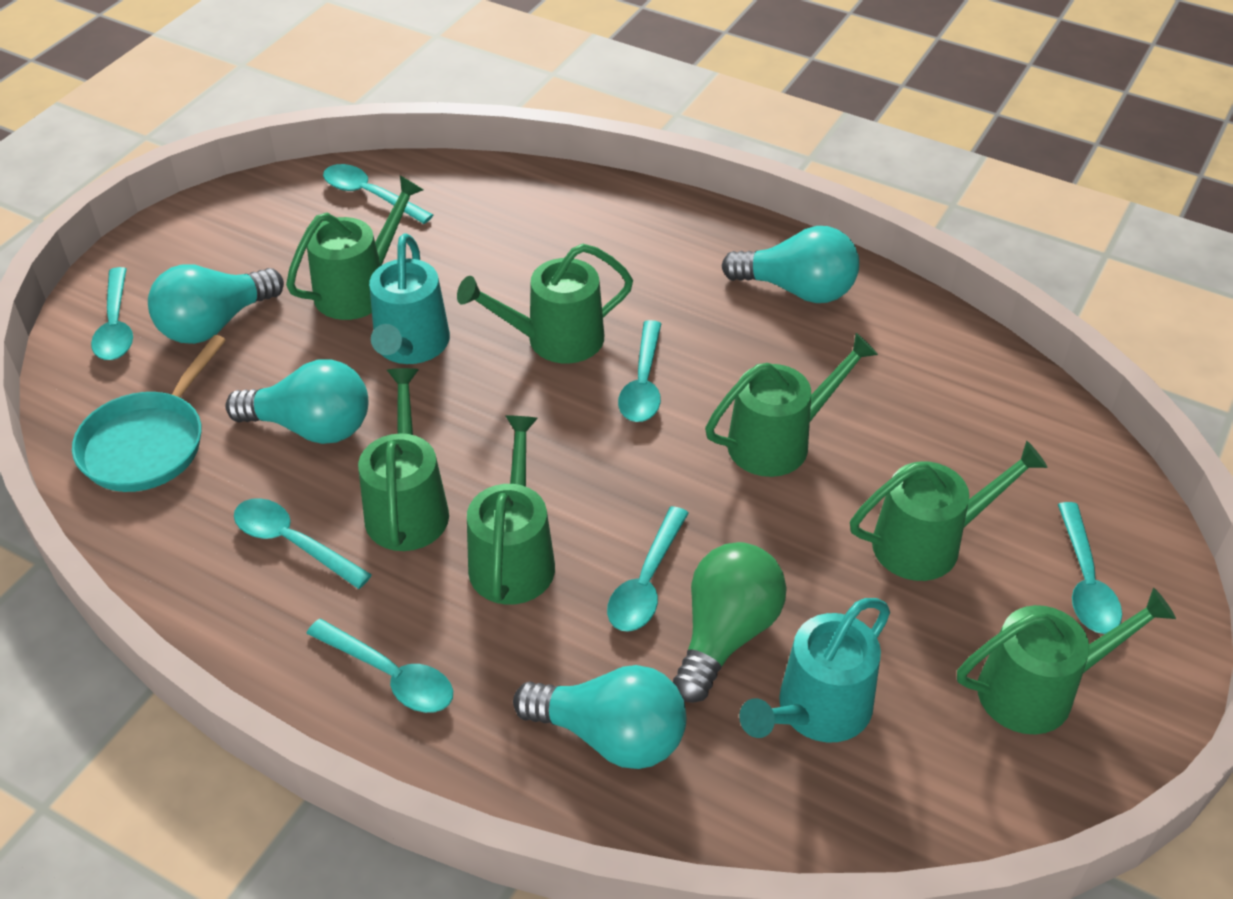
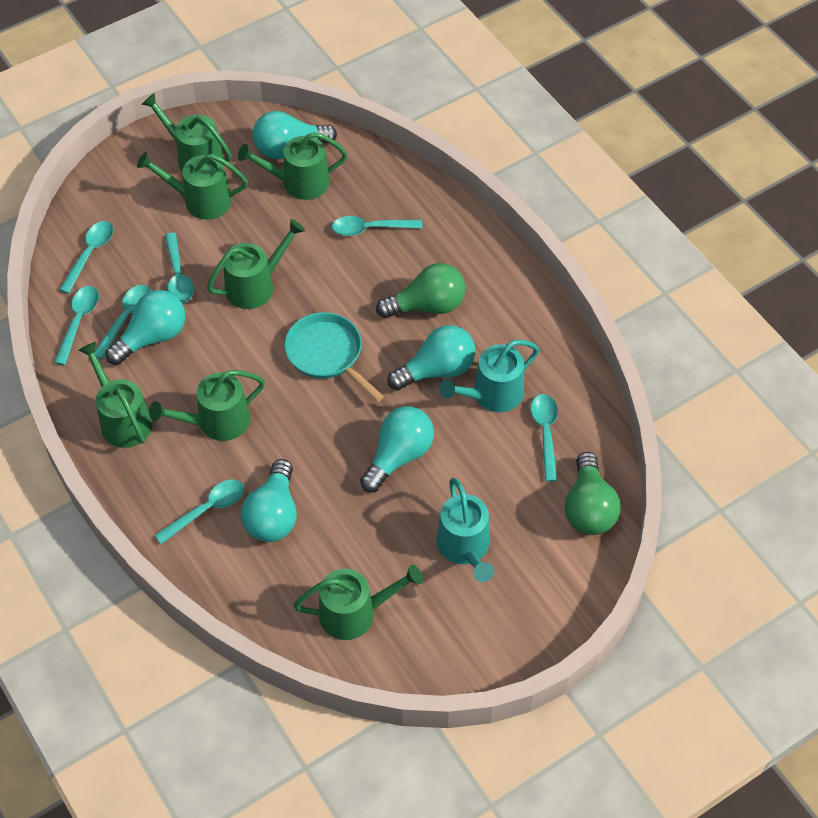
green light bulb: [673,542,787,703] = 1 -> [376,263,466,318] [565,452,621,535] = 2
turquoise light bulb: [148,264,284,344] [225,359,368,444] [513,665,686,769] [722,226,859,303] = 4 -> [106,290,186,365] [241,459,297,542] [252,111,337,159] [360,406,434,493] [387,325,476,391] = 5

